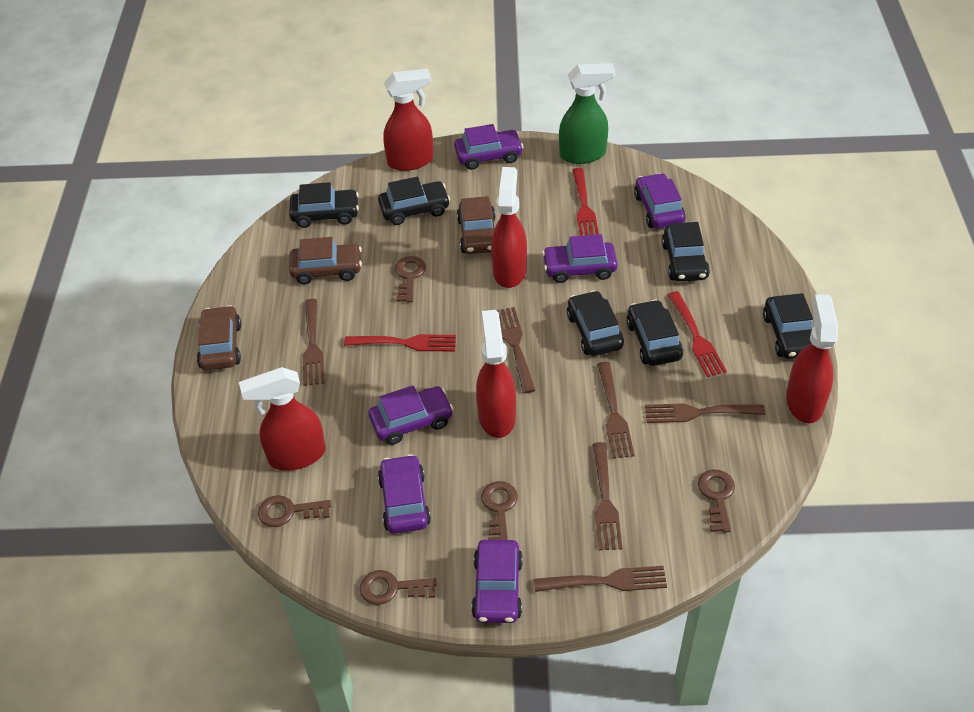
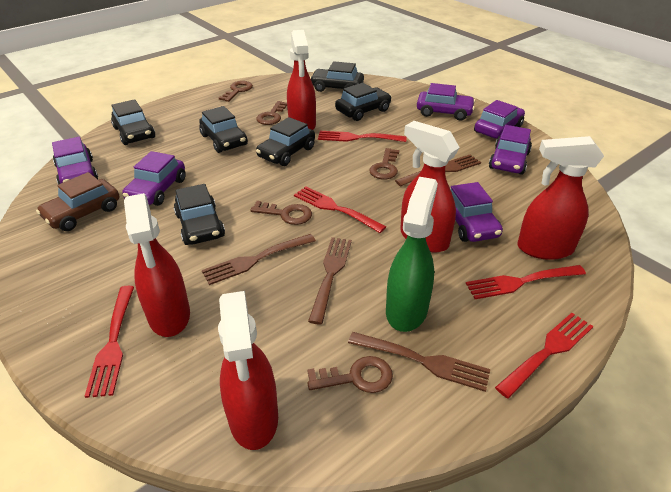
brown car: [197,305,241,370] [289,237,362,284] [457,196,495,254] = 3 -> [36,172,119,231] = 1
brown fork: [303,299,325,386] [497,307,536,393] [534,566,667,592] [593,442,622,550] [597,362,635,459] [645,403,765,423] = 6 -> [202,234,316,285] [308,237,352,325] [348,332,490,392] [395,155,481,186] = 4
red fork: [344,334,456,352] [572,168,599,236] [668,291,727,377] = 3 -> [84,286,134,398] [294,187,386,233] [318,131,407,142] [466,265,586,299] [495,313,594,398] = 5

